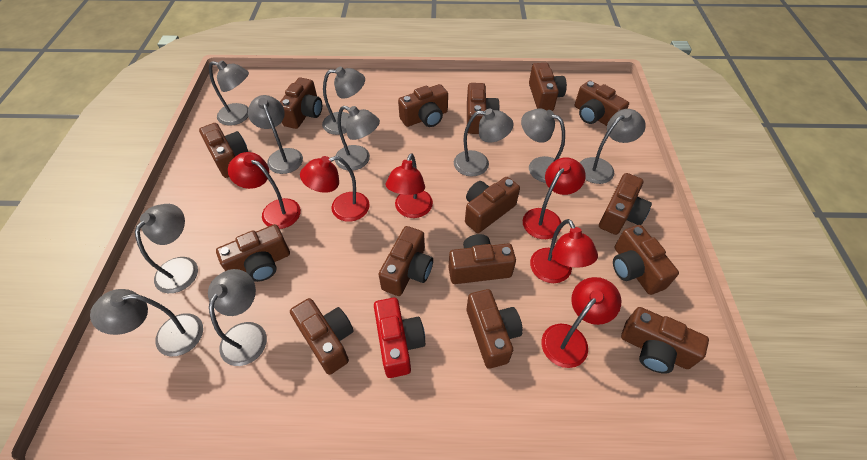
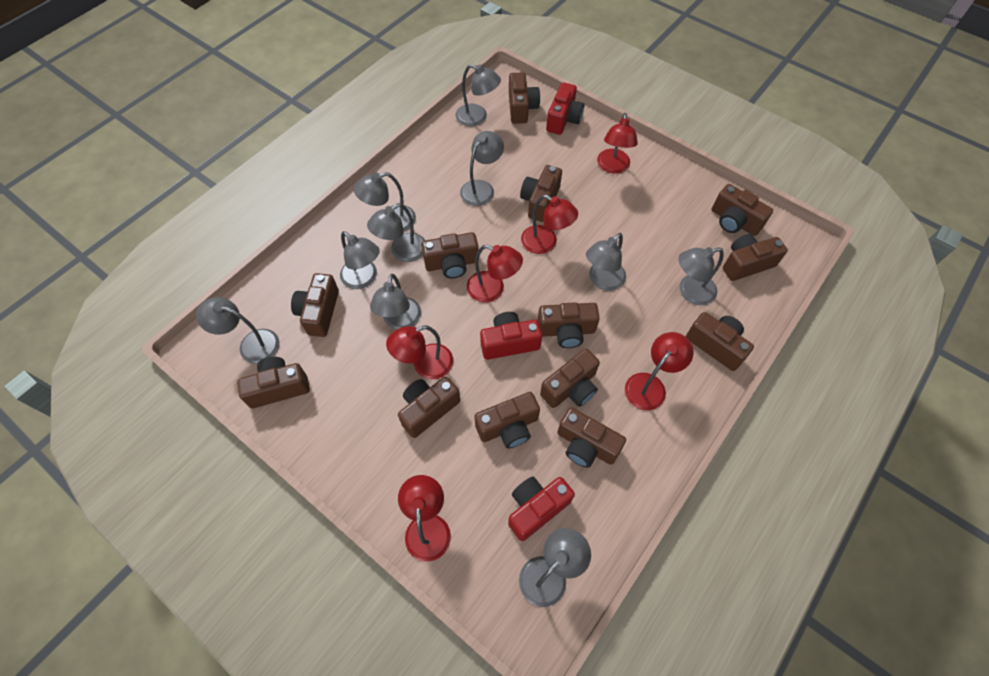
brown camera: [199,123,248,178] [216,224,290,282] [280,77,322,129] [290,298,354,375] [379,226,433,296] [398,84,448,127] [449,234,516,284] [465,177,520,233] [467,83,500,134] [467,289,523,369] [529,63,567,111] [575,80,629,126] [599,173,652,235] [613,225,679,295] [621,307,709,374] = 15 -> [237,357,310,408] [291,273,339,337] [398,376,460,438] [421,232,479,279] [474,392,540,448] [509,72,540,124] [520,165,562,222] [538,302,600,348] [540,349,600,408] [557,407,626,468] [686,312,754,371] [712,184,773,236] [723,234,788,281] = 13
red camera: [374,298,425,378] = 1 -> [480,312,542,360] [508,477,575,541] [546,82,584,135] = 3

